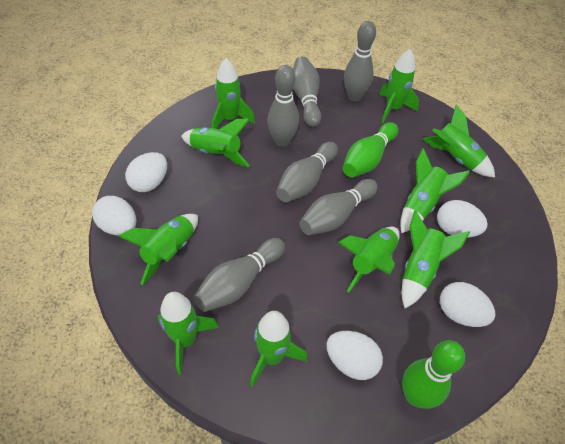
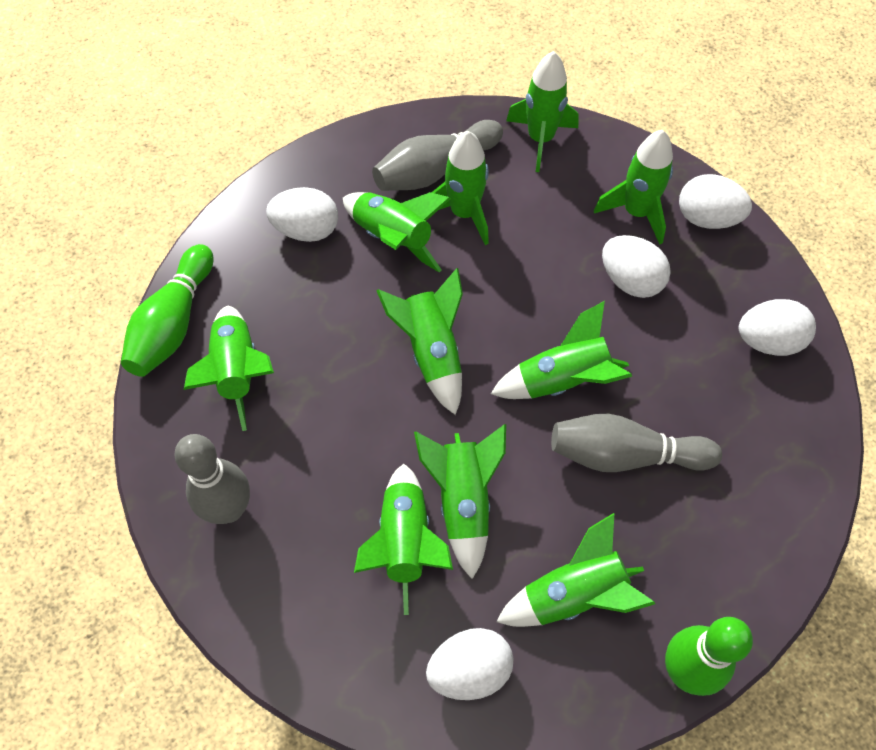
grey bowling pin: [193,238,285,312] [267,65,299,147] [276,142,338,202] [293,56,321,127] [300,179,378,235] [344,21,376,101] = 6 -> [175,434,250,524] [372,120,503,191] [551,414,722,472] = 3

